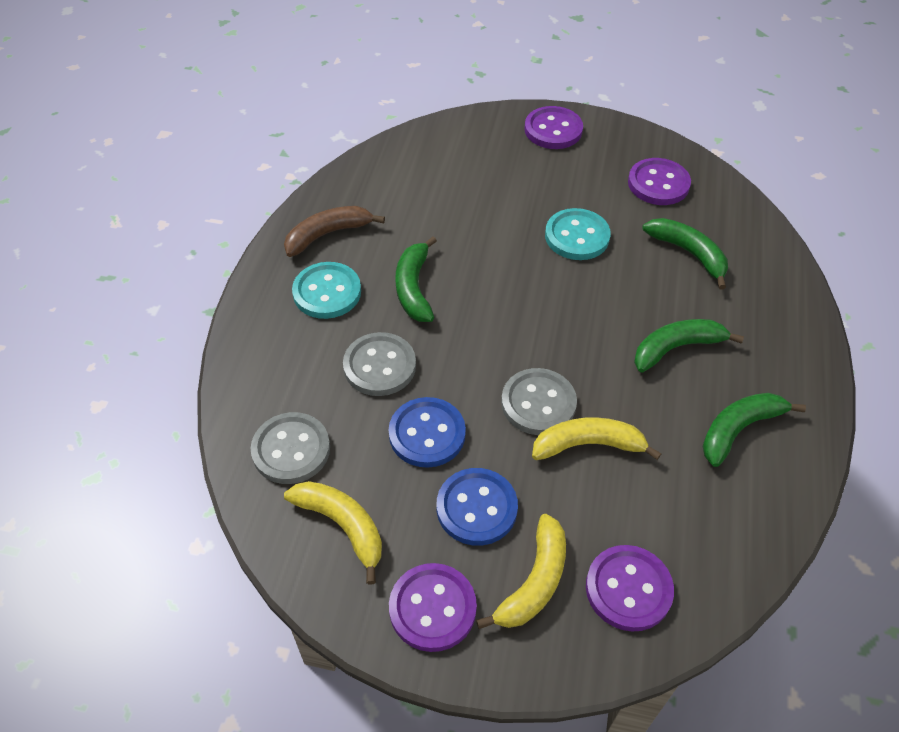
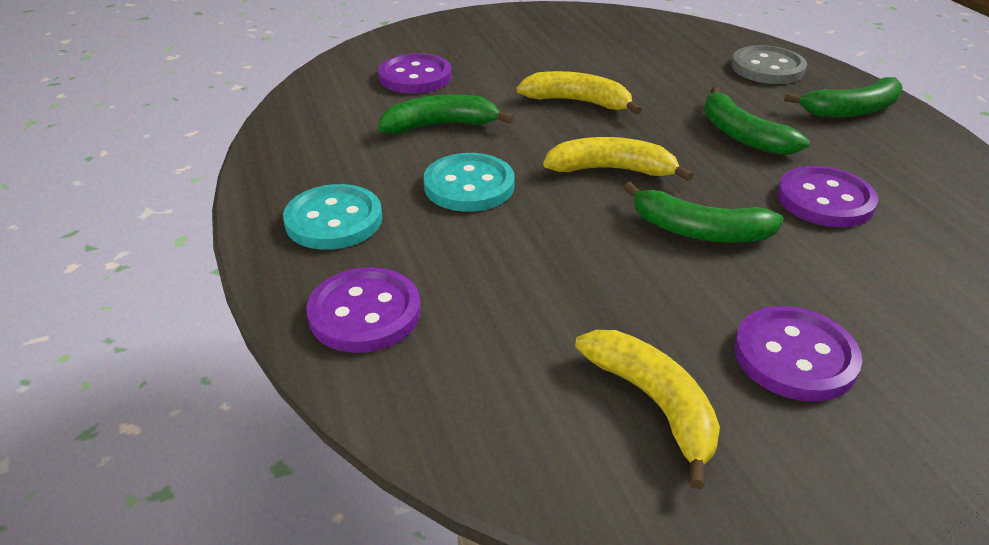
blue button: [389,397,466,468] [437,468,518,546] = 2 -> none = 0
brown banana: [284,206,385,257] = 1 -> none = 0
grey button: [251,412,330,484] [343,332,416,396] [501,368,577,435] = 3 -> [731,45,807,84] = 1

